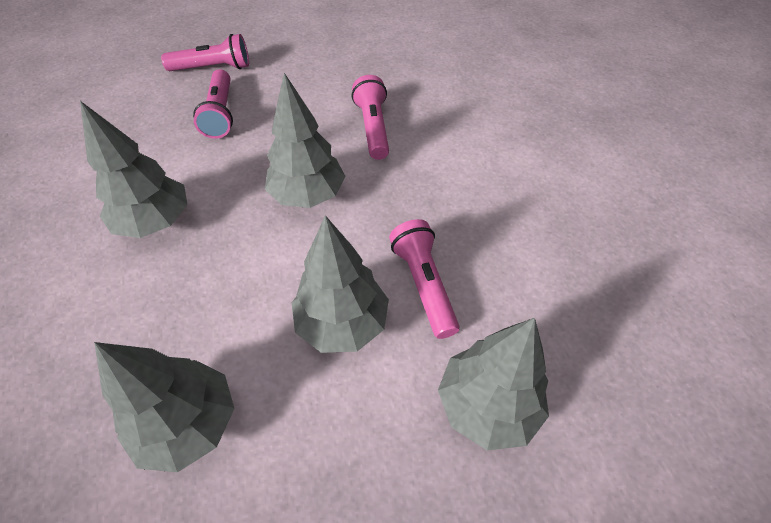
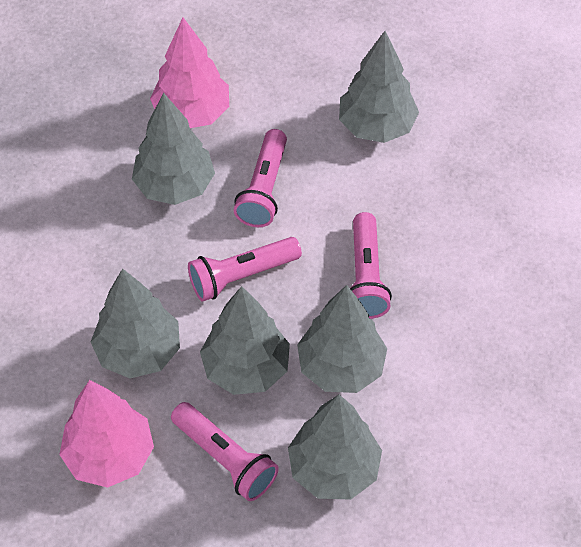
grey tree: [80,101,188,238] [94,342,234,473] [265,73,346,208] [292,215,389,353] [438,318,549,451] = 5 -> [91,268,180,378] [132,93,215,205] [200,286,290,395] [288,395,382,500] [297,285,387,393] [339,31,419,143] = 6
pink tree: none = 0 -> [59,380,154,488] [150,18,229,128] = 2

